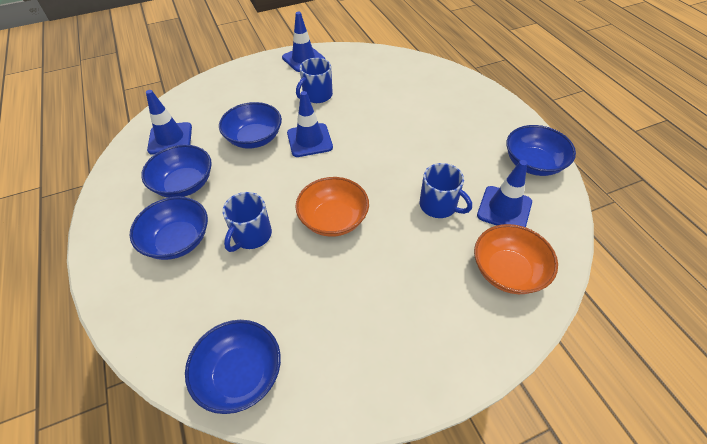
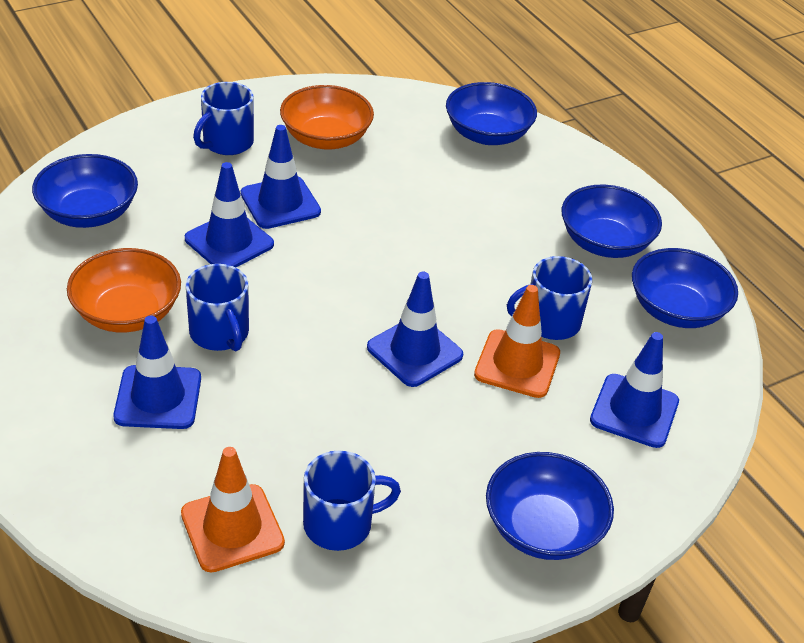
blue mug: [222,192,272,252] [296,58,333,103] [419,163,472,218] = 3 -> [186,264,249,351] [193,82,254,155] [303,450,401,551] [507,256,592,340] = 4
blue traffic cone: [146,90,192,155] [282,12,325,72] [287,91,333,157] [477,160,532,227] = 4 -> [113,315,201,429] [185,162,274,268] [241,125,321,229] [367,272,463,387] [590,332,679,448] = 5
orange traffic cone: none = 0 -> [181,447,285,573] [474,285,560,398] = 2

